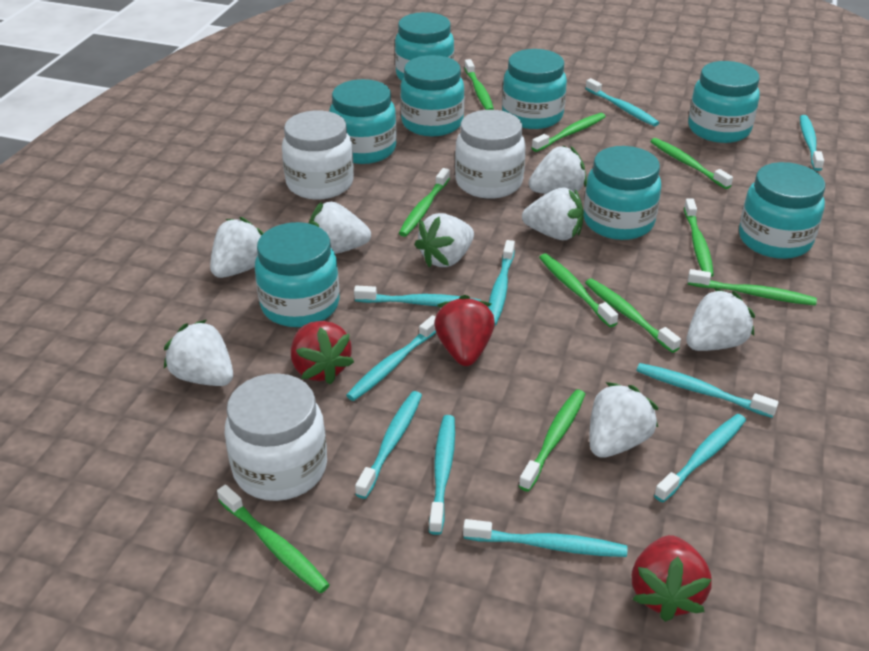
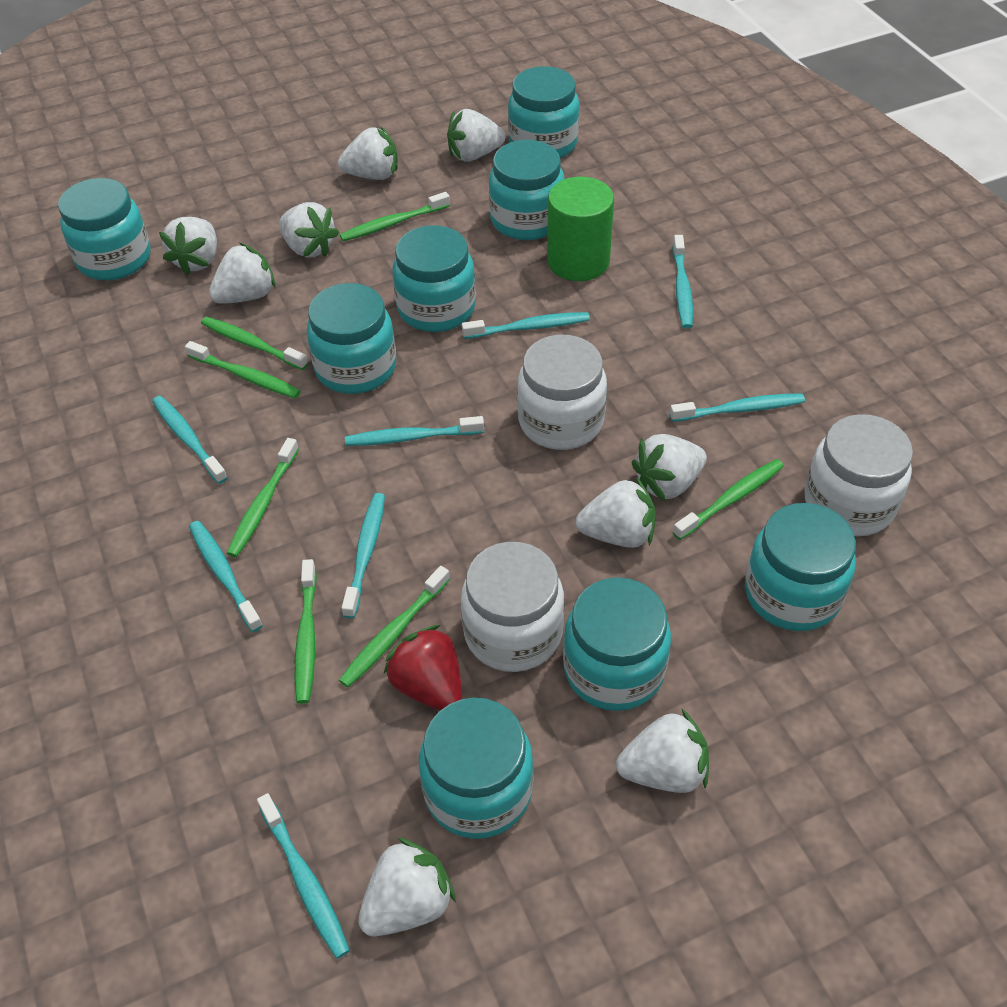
green cylinder: none = 0 -> [547,177,614,281] = 1
green toothbrush: [217,485,330,593] [399,168,450,237] [464,59,494,110] [519,389,585,492] [532,113,606,152] [539,253,618,327] [585,279,681,353] [650,138,733,189] [684,199,714,277] [688,269,817,305] = 10 -> [185,341,301,398] [201,317,308,370] [227,438,299,557] [295,559,317,704] [339,566,450,687] [340,192,450,241] [673,459,784,540] = 7
red strawberry: [291,321,354,384] [434,295,495,366] [632,535,712,622] = 3 -> [384,625,462,710] = 1
turquoise toothbrush: [346,315,436,401] [354,286,481,307] [355,391,422,499] [429,415,455,535] [463,519,627,557] [488,240,515,326] [585,78,659,126] [636,363,779,418] [654,414,746,502] [800,115,824,171] = 10 -> [152,396,228,484] [189,521,263,632] [257,793,350,959] [342,493,385,619] [345,416,484,446] [462,312,590,339] [670,393,805,422] [673,235,693,328] = 8
white strawberry: [164,320,233,386] [210,217,264,278] [309,202,371,254] [414,213,474,267] [522,187,584,240] [528,145,587,194] [590,382,659,458] [687,288,755,351] = 8 -> [159,217,217,275] [209,243,276,304] [279,202,339,258] [338,127,398,180] [358,837,456,936] [447,109,505,162] [576,477,656,548] [616,708,709,793] [632,434,707,501] = 9

